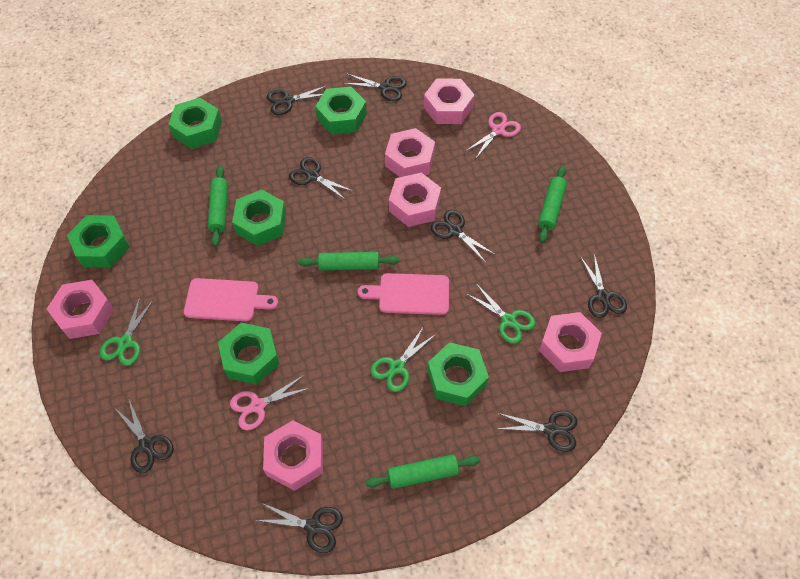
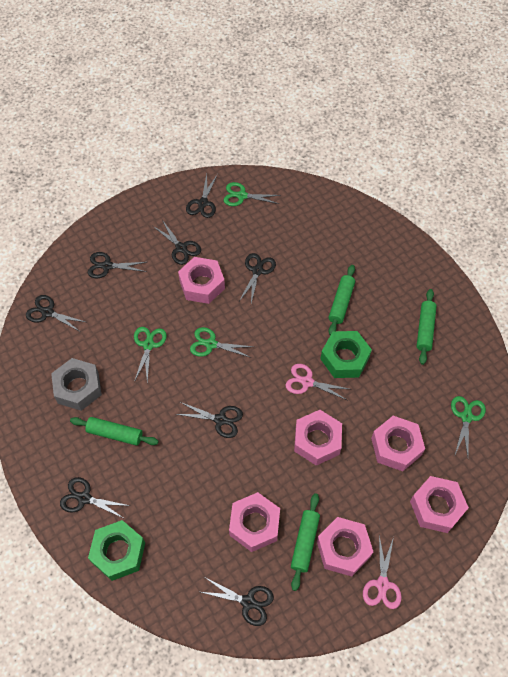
green nut: [67,215,129,268] [168,98,222,149] [218,322,279,385] [232,190,286,246] [315,87,367,135] [427,342,489,406] = 6 -> [88,520,145,581] [321,331,372,378] = 2
green scissors: [100,297,154,366] [371,326,436,392] [466,284,536,344] = 3 -> [134,327,167,383] [190,327,253,358] [223,182,280,206] [451,396,486,457] = 4
grey nut: none = 0 -> [51,358,102,411] = 1
pink cutting board: [184,278,278,321] [358,273,449,315] = 2 -> none = 0

